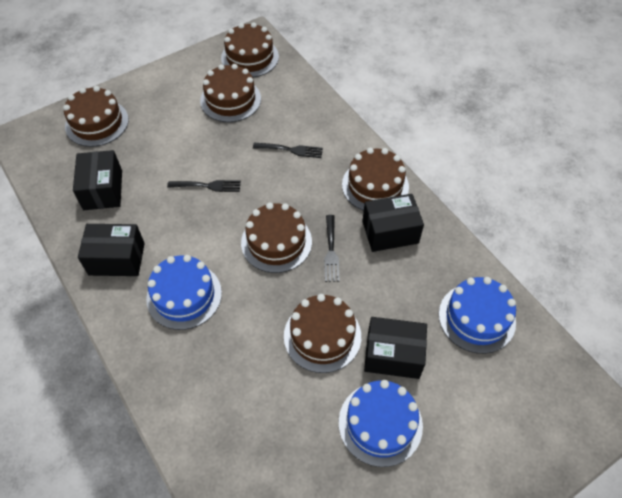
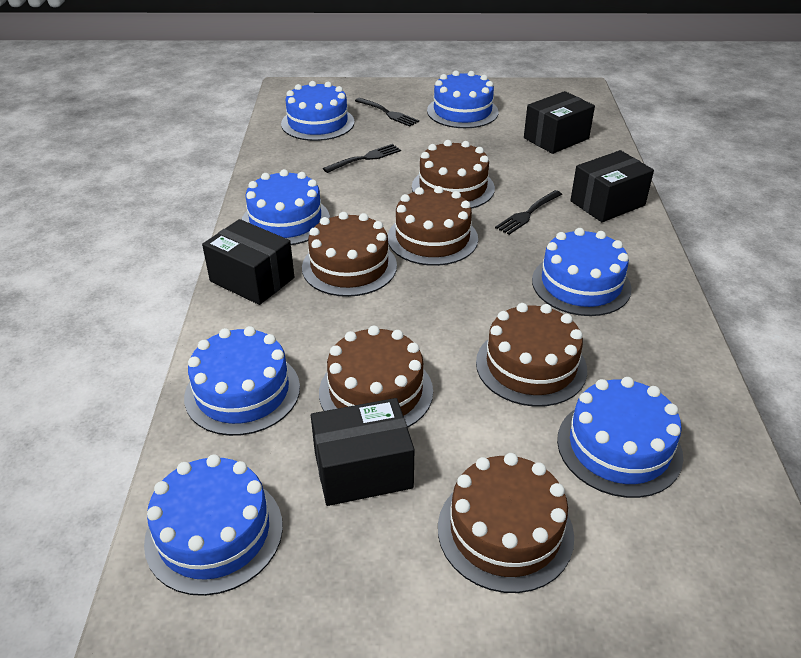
blue cake: [146,255,222,330] [339,380,423,467] [439,277,516,354] = 3 -> [144,454,283,596] [184,326,300,436] [242,169,330,245] [281,81,354,141] [427,70,498,128] [532,228,632,316] [557,377,683,498] = 7

